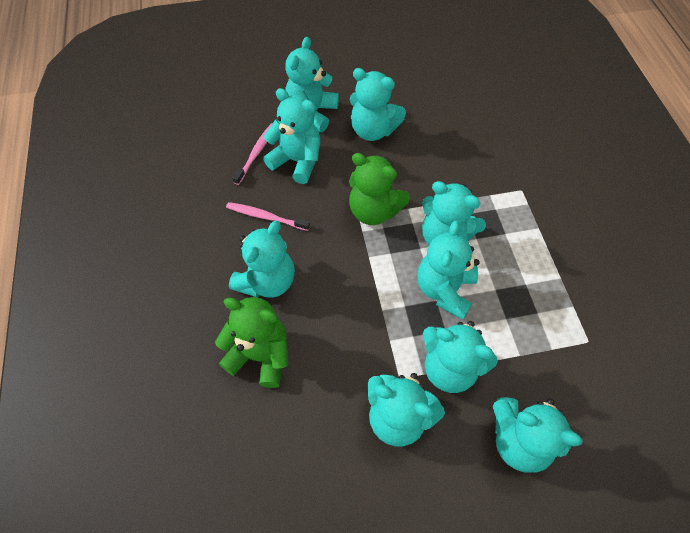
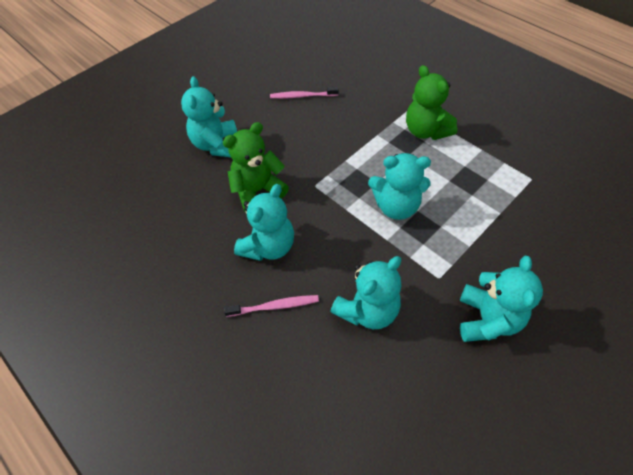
turquoise teddy bear: [229,221,295,298] [263,88,320,184] [285,37,339,132] [350,68,406,141] [368,373,445,447] [417,221,480,320] [422,181,486,245] [423,321,498,393] [493,397,583,473] = 9 -> [181,76,237,157] [234,184,294,261] [330,256,401,329] [368,153,431,220] [460,256,543,342] = 5

